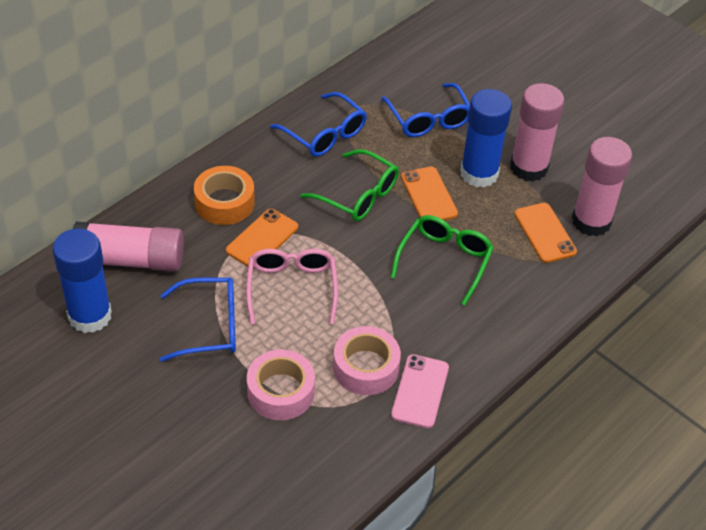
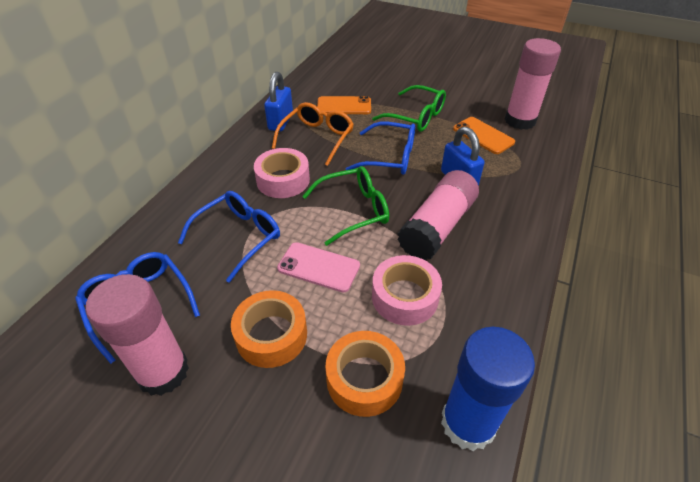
blue glue stick: [53,229,112,333] [460,89,512,188] = 2 -> [441,327,535,451] = 1
blue padlock: none = 0 -> [264,72,293,132] [441,127,485,186] = 2
orange glasses: none = 0 -> [272,102,354,166] = 1
orange phone: [226,209,298,269] [401,167,458,220] [514,203,577,263] = 3 -> [317,96,371,114] [453,117,515,154] = 2
orange tape: [194,166,255,225] = 1 -> [231,290,307,368] [325,331,405,417] = 2
pink glasses: [246,249,338,324] = 1 -> none = 0

